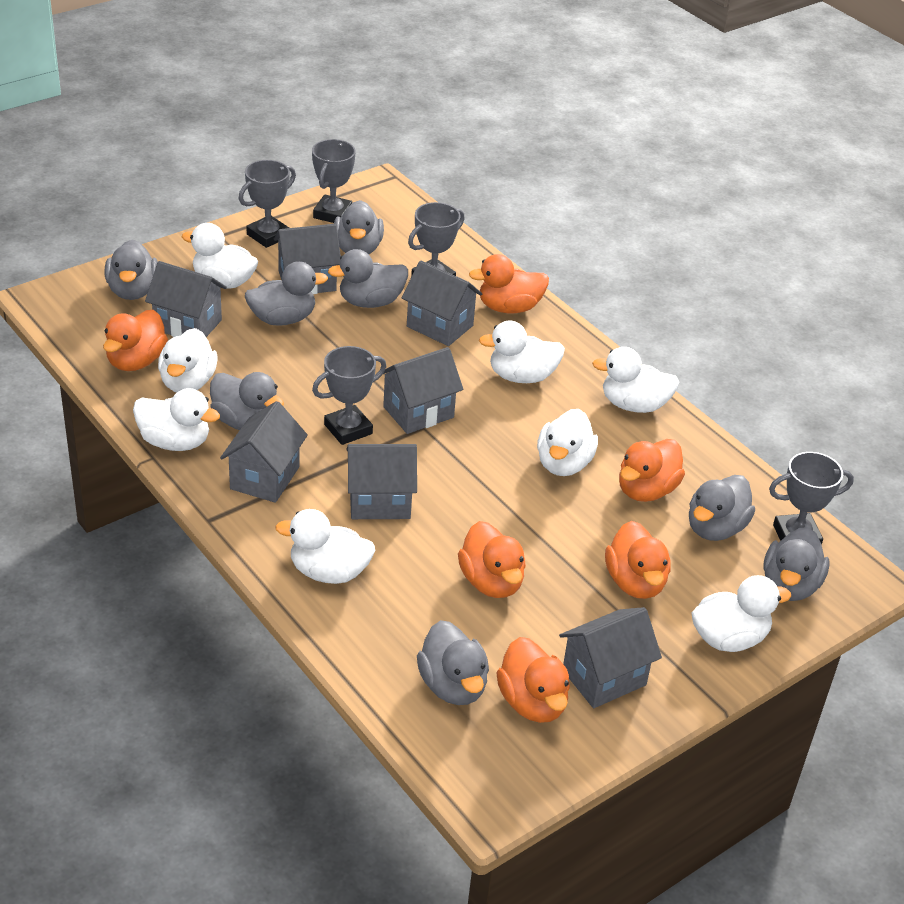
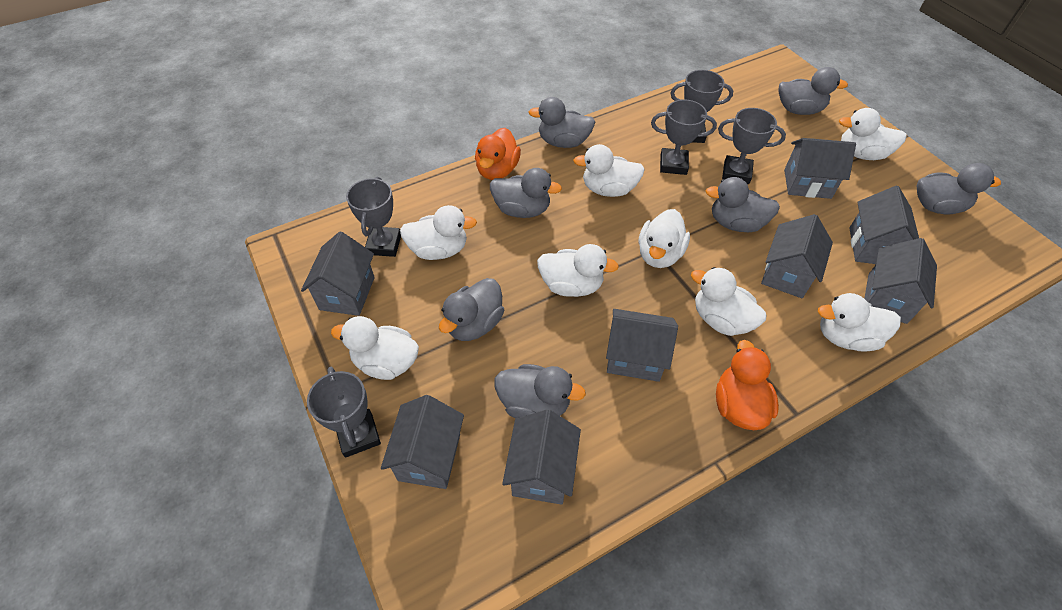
grey duck: [105,239,158,300] [210,372,284,430] [245,261,328,326] [328,249,408,308] [334,200,384,254] [417,620,489,705] [689,475,755,541] [764,527,830,601] = 8 -> [439,278,504,341] [490,168,562,218] [494,364,586,418] [529,97,595,148] [706,177,780,232] [778,67,848,115] [917,163,1001,214] = 7
grey house: [145,261,227,337] [220,401,308,503] [274,224,341,294] [346,444,417,519] [383,347,463,434] [402,260,482,346] [559,607,662,708] = 7 -> [301,232,375,316] [381,395,464,489] [502,409,581,505] [606,309,678,382] [761,214,833,298] [784,138,856,199] [849,186,919,264] [864,238,937,324] = 8
orange duck: [103,310,168,371] [458,521,526,598] [469,254,549,313] [496,637,570,723] [605,521,671,599] [619,439,685,502] = 6 -> [475,128,521,180] [716,340,779,430] = 2

